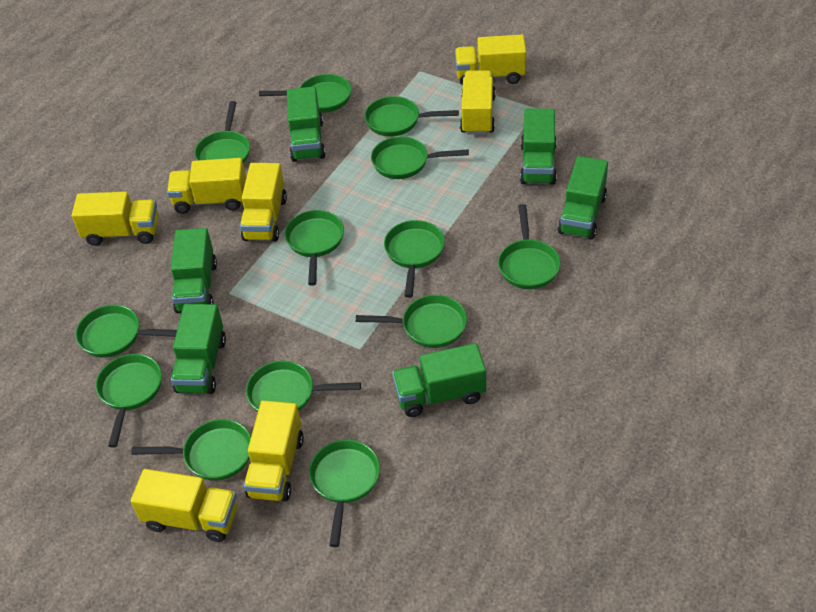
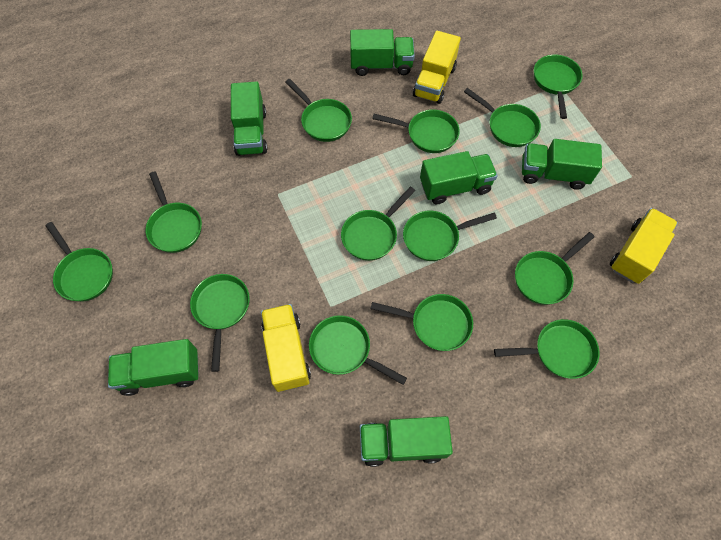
yellow truck: [72,192,159,246] [131,469,237,542] [167,158,246,214] [240,163,287,242] [244,400,304,501] [455,35,526,86] [460,71,496,135] = 7 -> [261,304,311,392] [413,31,461,104] [610,208,678,284] = 3

